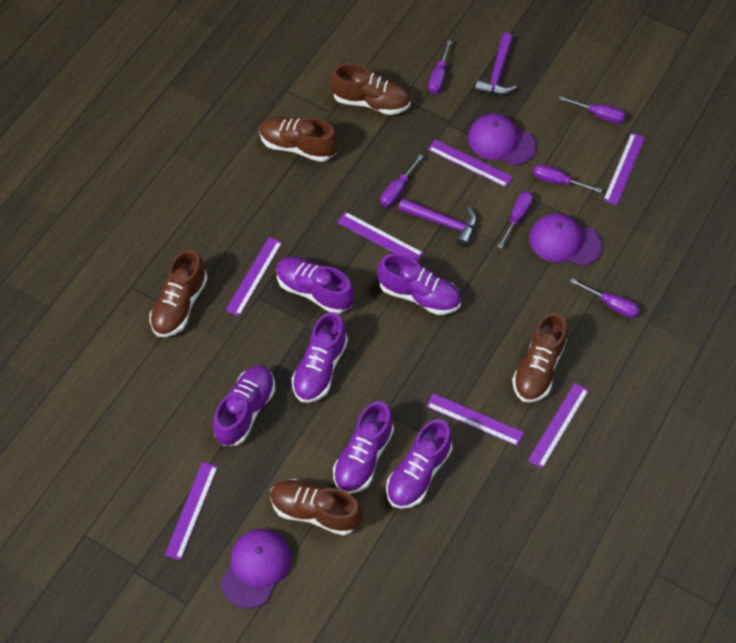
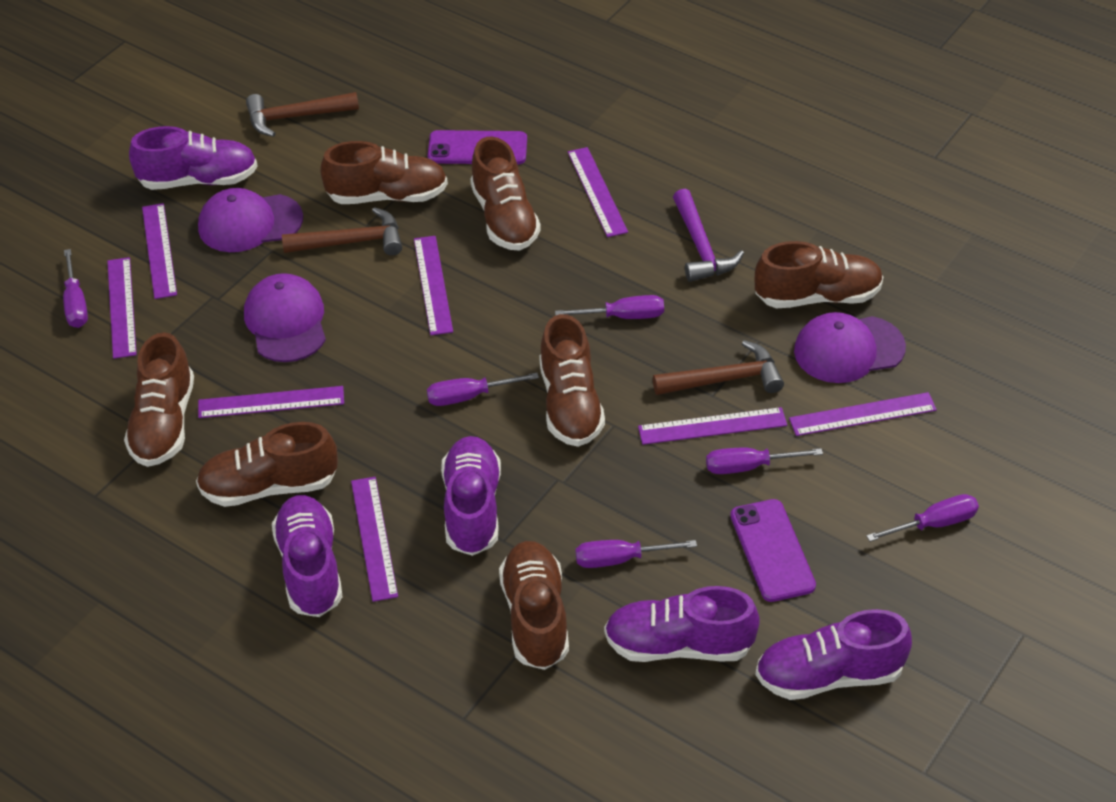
brown hammer: none = 0 -> [246,92,359,137] [282,207,402,255] [653,340,784,395] = 3
brown shoe: [149,250,208,337] [259,117,338,162] [270,479,363,536] [330,63,410,115] [512,313,567,402] = 5 -> [124,332,194,467] [196,422,338,507] [320,141,448,204] [470,136,541,251] [499,541,569,670] [539,314,605,447] [755,241,883,308] = 7
purple hammer: [398,198,477,247] [475,33,517,95] = 2 -> [673,189,744,282] = 1
purple phone: none = 0 -> [427,130,527,164] [730,499,816,602] = 2
purple ruler: [165,462,218,560] [226,237,282,316] [337,212,424,262] [426,393,524,446] [428,139,513,187] [528,383,589,469] [603,133,645,205] = 7 -> [107,257,137,359] [142,203,177,299] [198,386,344,418] [351,477,398,602] [414,236,453,335] [568,147,628,237] [638,407,787,445] [789,392,937,436] = 8
purple shoe: [213,365,275,446] [276,257,354,314] [292,312,348,403] [333,401,394,494] [377,254,461,315] [386,419,452,509] = 6 -> [129,126,258,190] [272,495,343,617] [441,436,501,556] [604,586,760,662] [755,609,912,700] = 5

